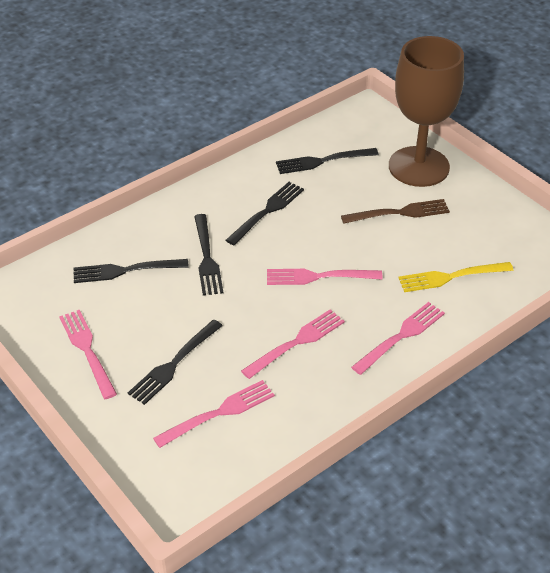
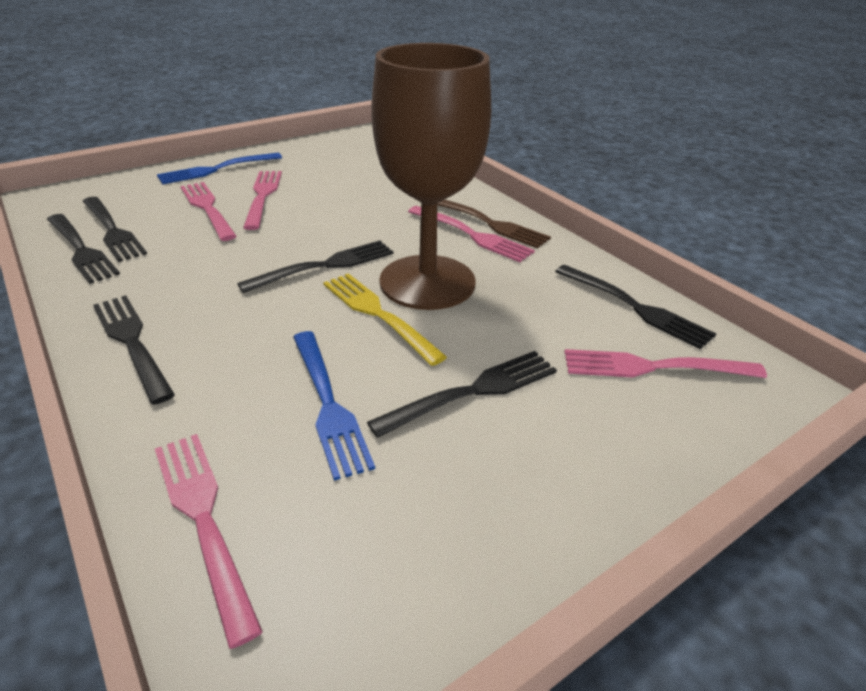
black fork: [74,259,189,283] [128,320,223,405] [194,214,223,296] [226,182,304,245] [276,148,379,174] = 5 -> [47,214,120,284] [82,197,147,262] [93,295,175,405] [237,240,394,293] [367,351,557,438] [555,265,716,350] = 6
blue fork: none = 0 -> [157,153,282,184] [293,331,375,481] = 2

